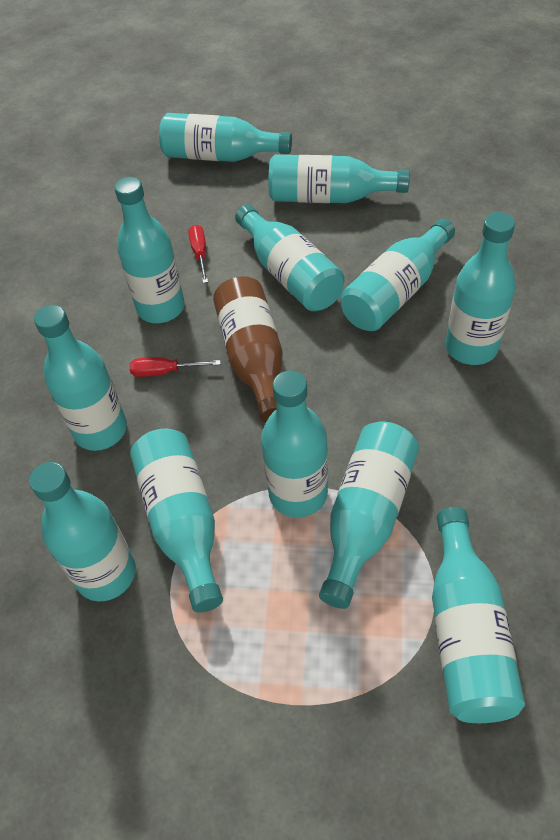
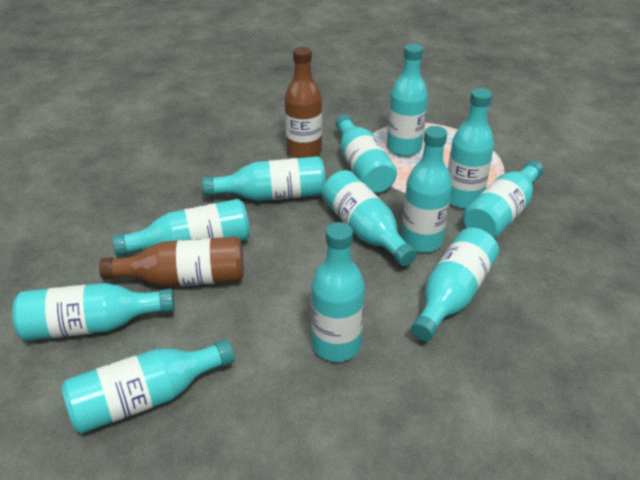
brown bottle: [213,276,283,423] = 1 -> [99,237,244,287] [284,47,322,158] = 2
red screwdriver: [129,357,221,377] [188,225,208,283] = 2 -> none = 0

